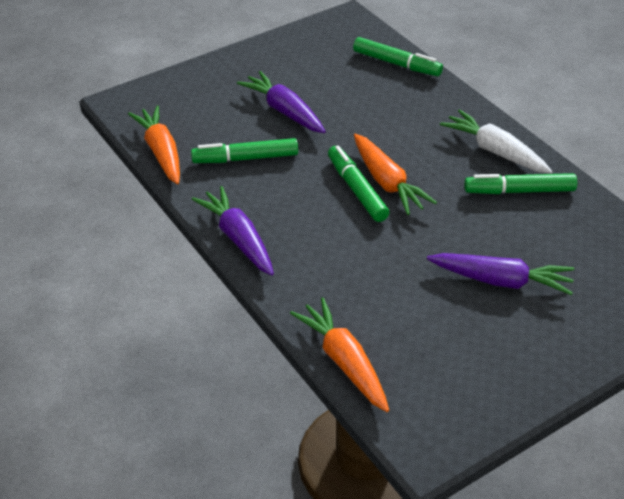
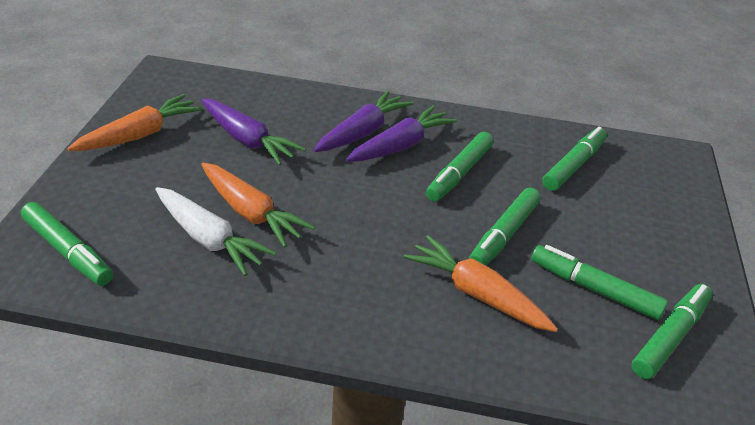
green marker: [191,138,298,163] [328,146,389,222] [353,37,443,76] [464,173,577,194] = 4 -> [21,202,113,286] [426,132,493,202] [469,188,540,266] [531,245,668,320] [542,127,607,191] [631,284,712,379] = 6

